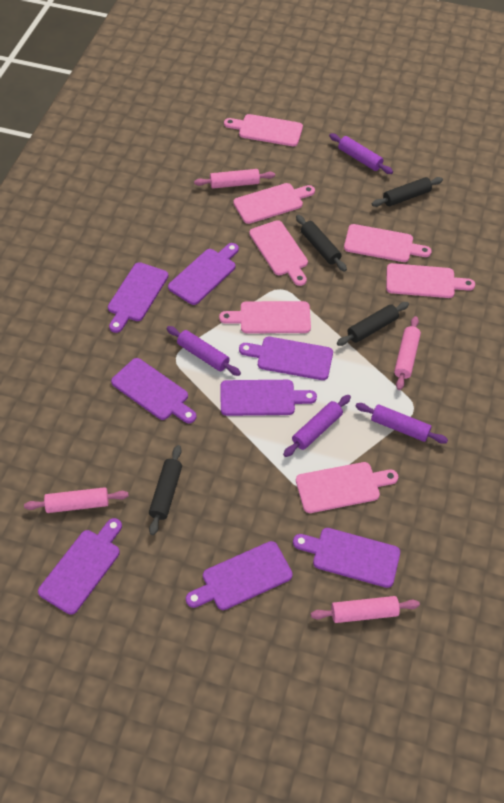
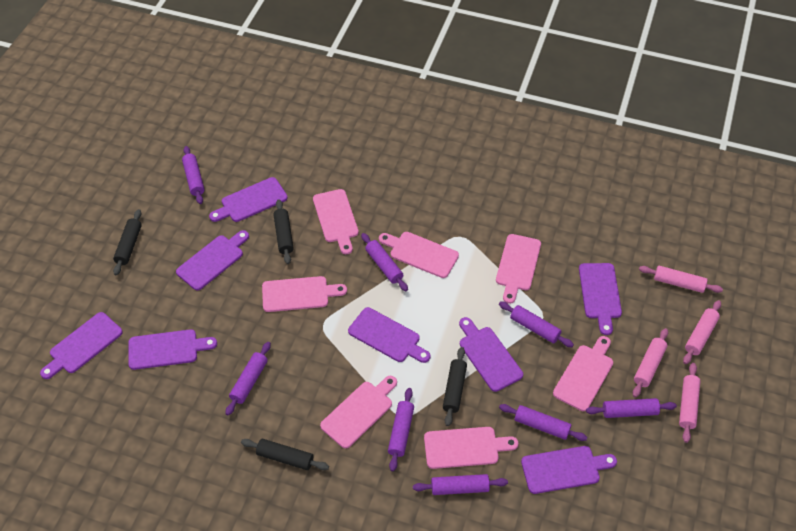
purple rolling pin: [166,326,241,376] [283,395,351,457] [329,133,393,174] [355,403,448,444] = 4 -> [182,146,205,204] [225,342,271,416] [361,233,408,291] [388,388,414,471] [413,474,508,495] [499,301,574,347] [499,404,587,441] [586,398,677,418] = 8

